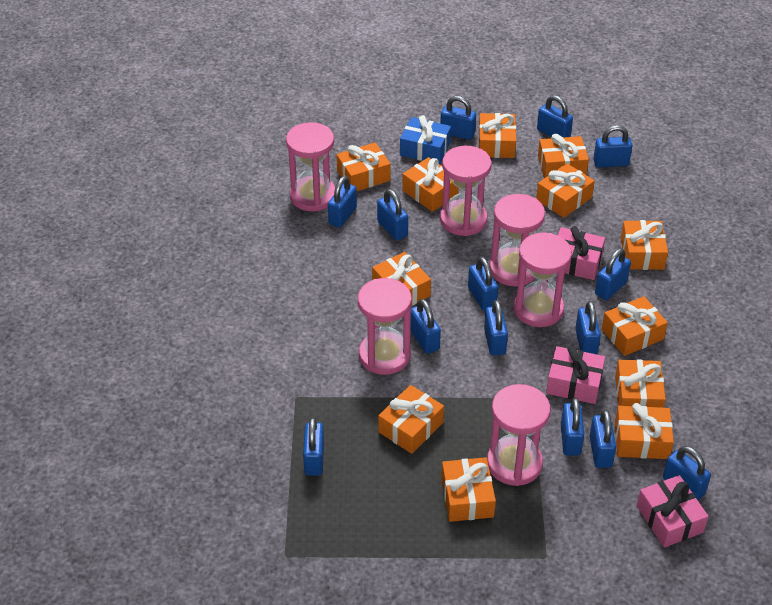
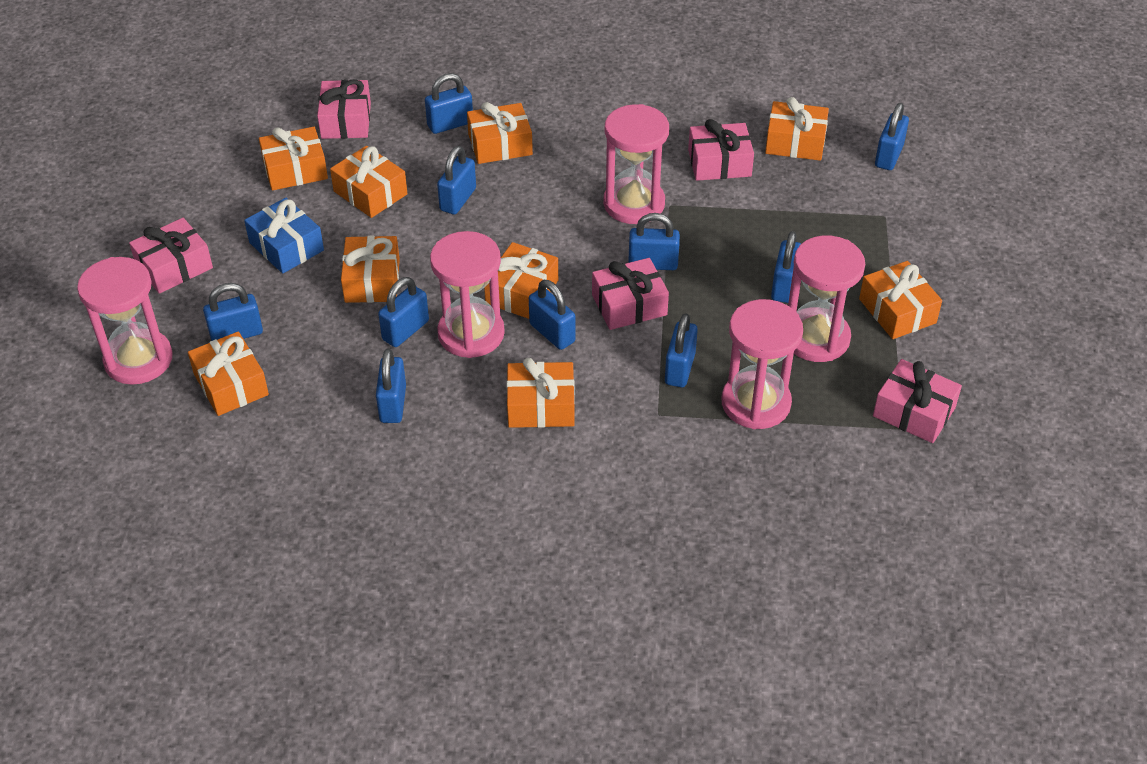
blue padlock: [303,417,324,476] [328,176,357,228] [377,189,408,240] [411,299,441,354] [440,96,476,140] [468,257,498,311] [484,300,508,355] [537,95,573,137] [561,398,584,456] [575,301,601,354] [590,410,616,468] [593,125,632,167] [595,248,631,300] [663,446,711,501] = 14 -> [203,283,263,341] [376,349,406,423] [378,277,429,347] [425,73,473,134] [437,146,476,215] [529,280,575,350] [628,213,680,270] [665,313,698,387] [771,231,801,303] [875,103,909,170] = 10
orange gift: [337,143,391,191] [372,252,431,306] [378,385,444,454] [402,157,459,212] [441,457,496,522] [478,113,516,158] [536,163,595,218] [538,134,589,178] [602,296,668,356] [615,359,666,408] [615,403,674,459] [621,220,668,270] = 12 -> [188,332,269,416] [259,127,328,191] [330,146,408,218] [341,236,400,303] [467,102,533,164] [484,242,558,319] [507,358,575,428] [765,97,829,161] [859,261,942,339] = 9
pink gift: [546,346,605,404] [558,226,605,280] [637,475,709,548] = 3 -> [129,218,213,294] [317,80,371,139] [592,258,669,330] [688,119,754,181] [873,359,962,443] = 5
pink hourglass: [286,122,335,212] [358,278,412,375] [440,146,491,236] [487,384,551,486] [490,194,545,287] [513,233,572,327] = 6 -> [77,257,173,385] [430,231,505,358] [603,104,669,224] [721,299,803,429] [788,236,865,362] = 5

